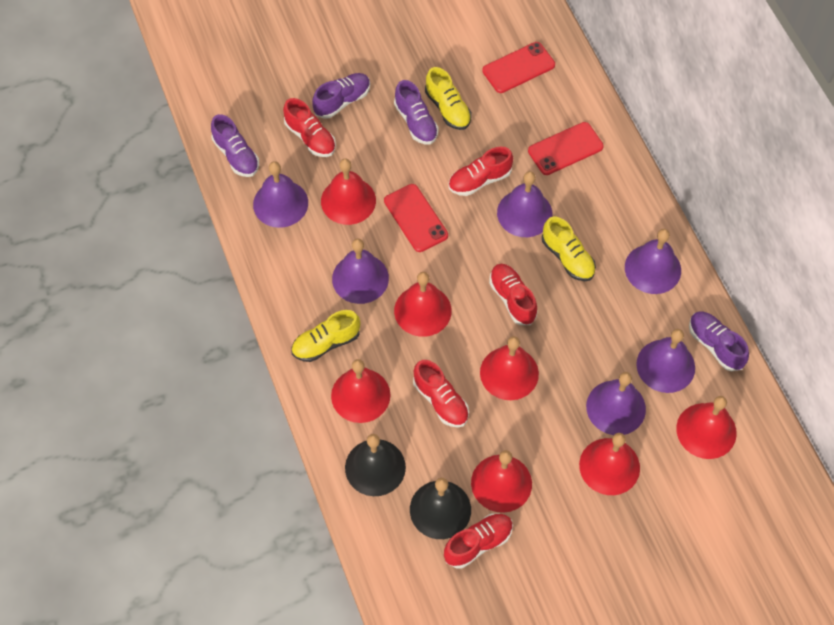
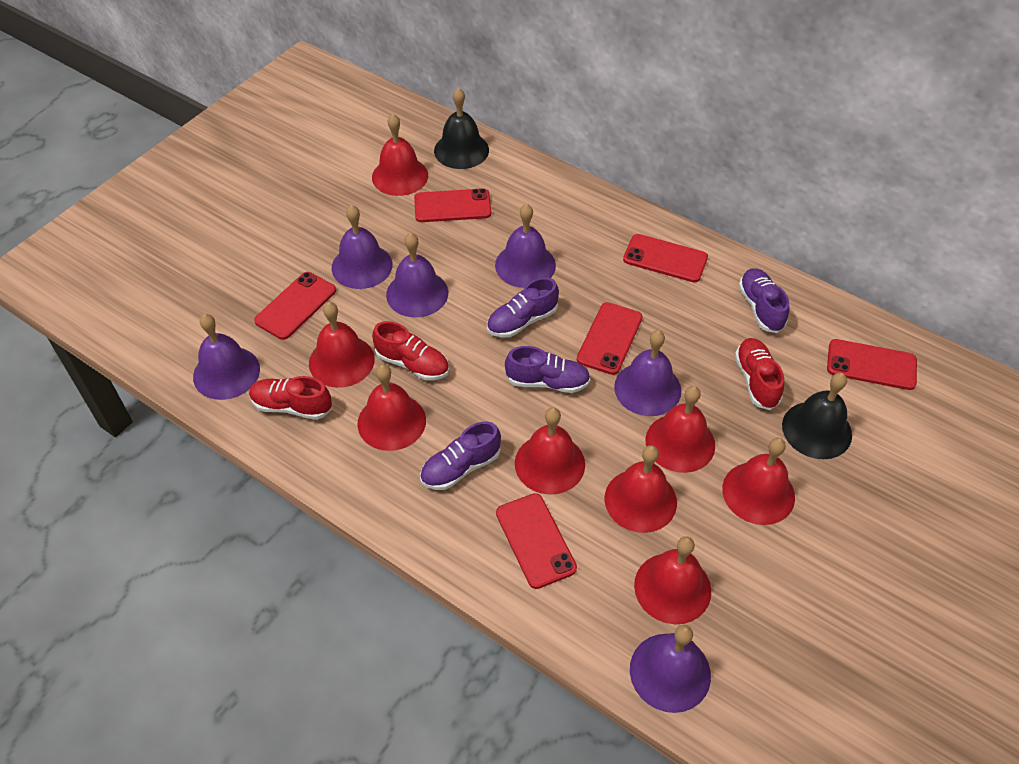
red bell: [321,159,376,225] [331,359,390,423] [394,272,452,337] [471,450,532,513] [480,336,539,400] [579,433,640,495] [676,396,737,459] = 7 -> [309,302,375,388] [357,364,426,451] [372,114,428,196] [515,408,585,495] [605,445,677,533] [634,536,711,624] [645,386,715,473] [722,438,795,525] = 8
red phone: [384,184,448,252] [482,42,555,93] [528,122,604,175] = 3 -> [254,272,336,340] [414,188,491,222] [496,493,577,589] [577,302,642,375] [623,234,708,282] [827,339,917,390] = 6
red shoe: [283,98,336,157] [413,360,469,428] [444,513,513,569] [448,147,513,196] [489,264,537,325] = 5 -> [249,376,332,420] [372,321,449,380] [735,338,784,410] = 3
yellow shoe: [291,310,360,362] [425,67,471,130] [542,217,596,281] = 3 -> none = 0

